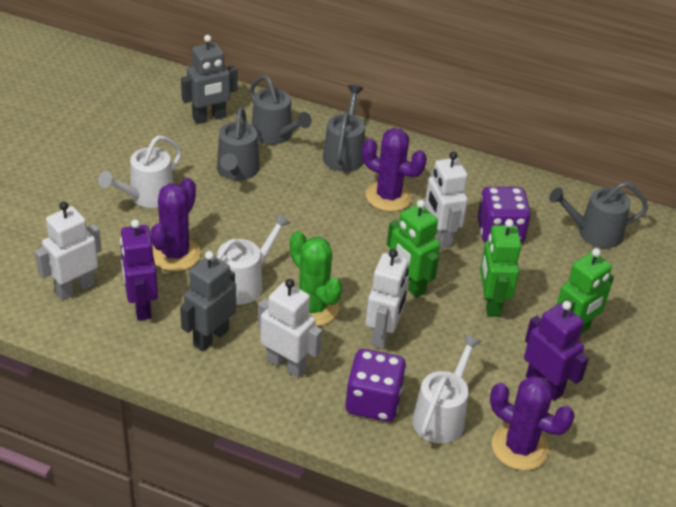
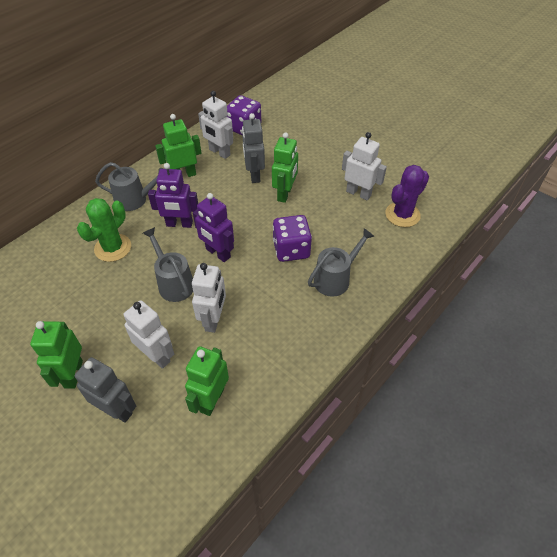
green robot: [387,200,440,298] [480,219,521,317] [557,248,614,334] = 3 -> [30,321,83,389] [155,114,201,177] [185,346,229,416] [272,132,298,203] = 4
grey watering can: [217,107,260,180] [250,75,312,145] [323,85,365,172] [549,182,648,248] = 4 -> [95,162,164,211] [143,227,193,302] [308,228,374,297] = 3
purple cactus: [151,178,201,271] [362,128,427,212] [490,375,575,470] = 3 -> [385,165,429,227] = 1
white watering can: [98,135,182,208] [217,213,291,305] [412,334,482,444] = 3 -> none = 0

